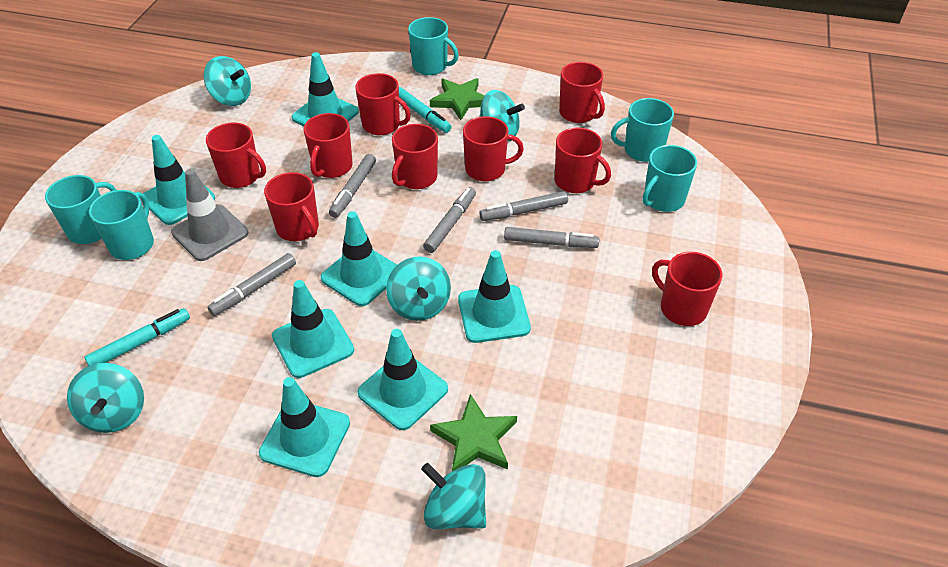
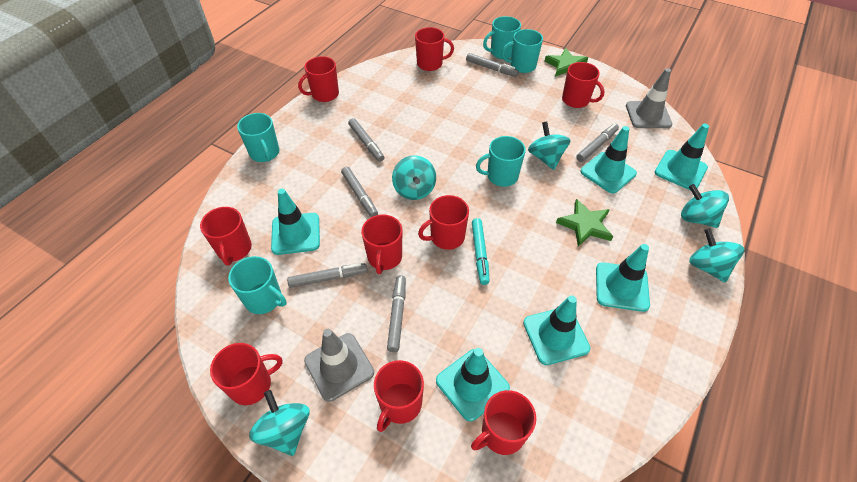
grey marker: [208,253,296,316] [329,154,376,218] [423,187,476,253] [479,191,568,221] [504,227,599,248] = 5 -> [287,263,367,288] [341,167,378,217] [348,118,384,162] [387,275,406,352] [466,53,519,77] [576,124,619,162] = 6
grey traffic cone: [171,169,248,261] = 1 -> [304,329,374,402] [626,68,672,128] = 2
turquoise marker: [84,308,190,366] [399,87,451,133] = 2 -> [472,218,490,285] = 1
turquoise traffic cone: [141,135,215,225] [259,377,350,477] [272,280,354,378] [292,52,359,126] [321,211,397,306] [357,329,448,430] [458,250,531,343] = 7 -> [271,189,320,255] [436,348,510,422] [523,295,590,365] [580,126,637,193] [596,244,650,312] [655,124,709,190] = 6

